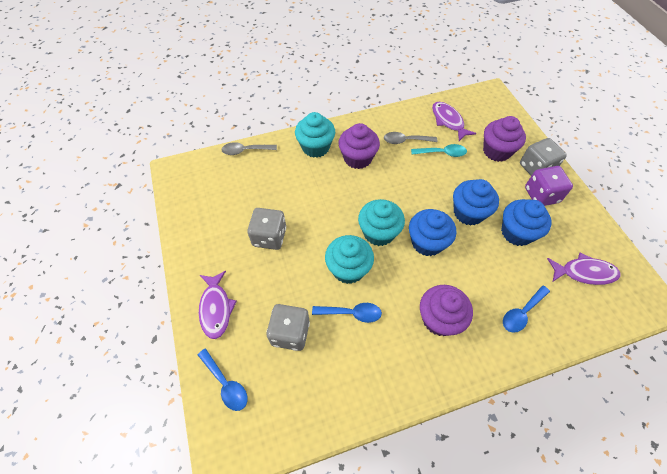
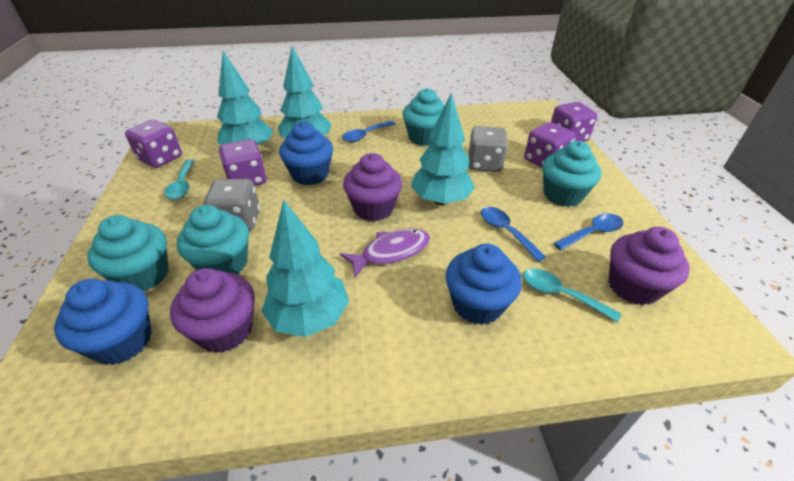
grey dice: [247,208,286,250] [267,304,310,351] [520,138,567,176] = 3 -> [204,179,260,231] [468,126,508,172] = 2
grey spoon: [221,142,277,155] [384,132,437,144] = 2 -> none = 0
purple dice: [525,166,573,206] = 1 -> [125,120,182,168] [219,139,266,186] [524,122,575,168] [551,102,597,142] = 4
purple fish: [199,271,237,339] [432,102,476,141] [547,253,620,285] = 3 -> [340,229,430,279] = 1
turquoise cupcake: [295,112,335,158] [325,235,374,284] [358,199,405,246] = 3 -> [87,215,168,291] [177,205,249,274] [403,88,444,146] [542,141,602,207] = 4
turquoise spoon: [411,144,467,157] = 1 -> [164,159,195,200] [523,269,621,323] = 2
turquoise tree: none = 0 -> [217,51,273,145] [261,199,349,337] [278,46,331,138] [411,92,475,205] = 4

